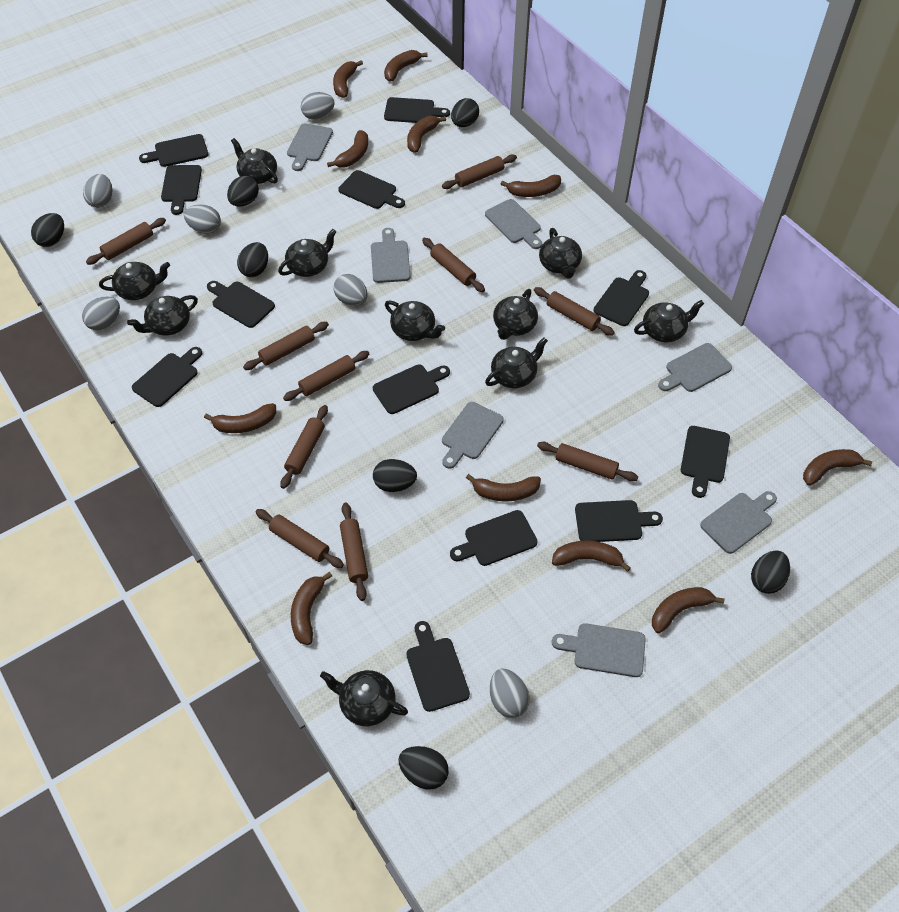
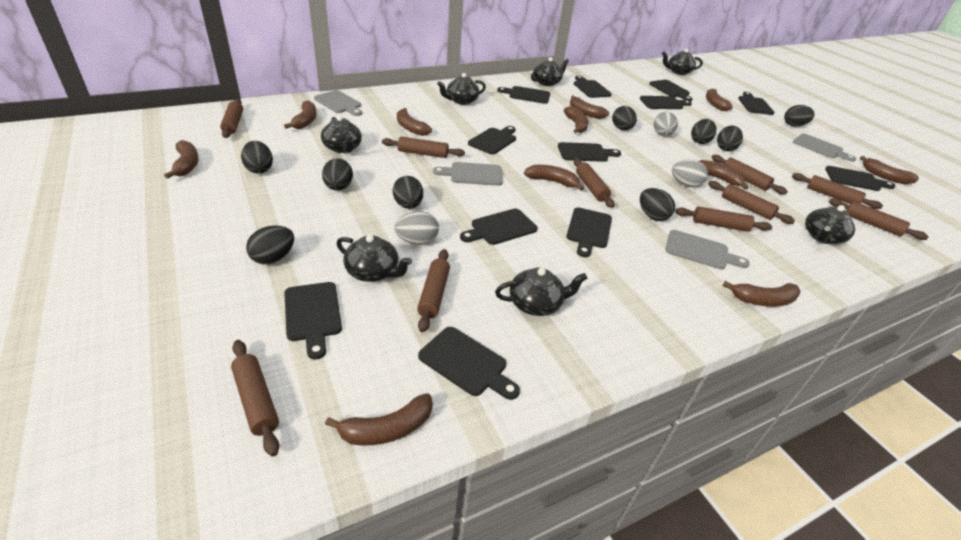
black egg: [31,213,64,247] [227,176,259,206] [237,242,268,277] [373,459,417,492] [398,746,449,790] [451,98,479,127] [751,550,790,594] = 7 -> [241,141,273,174] [246,225,294,264] [322,158,353,191] [393,176,423,209] [612,106,637,130] [640,188,675,221] [691,119,716,144] [717,126,743,151] [784,105,815,127] = 9
black teapot: [99,262,170,300] [127,295,198,336] [231,138,278,184] [278,229,336,277] [320,670,408,726] [385,300,445,341] [485,337,548,388] [493,289,538,340] [539,228,582,279] [634,300,704,342] = 10 -> [321,115,362,153] [337,235,412,282] [437,73,486,105] [495,268,588,316] [531,57,569,86] [662,49,703,75] [805,205,855,244] = 7
grey cutting board: [287,123,333,171] [371,228,411,283] [442,402,504,469] [485,199,542,249] [552,623,646,677] [658,343,732,392] [700,491,777,554] = 7 -> [314,90,362,116] [433,162,503,186] [665,230,750,269] [793,134,856,162] = 4
grey egg: [82,297,120,331] [83,174,112,208] [184,204,221,234] [301,92,335,120] [333,274,368,306] [490,669,530,718] = 6 -> [394,211,439,244] [654,112,678,136] [672,160,708,187] = 3

